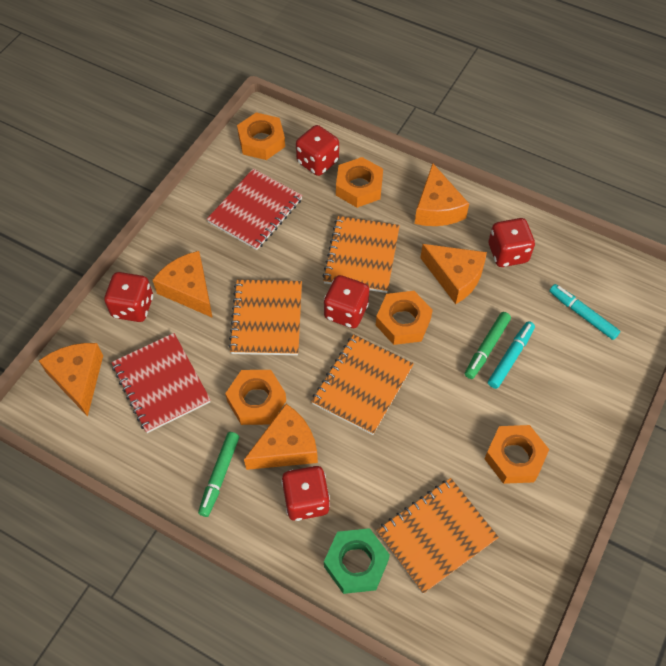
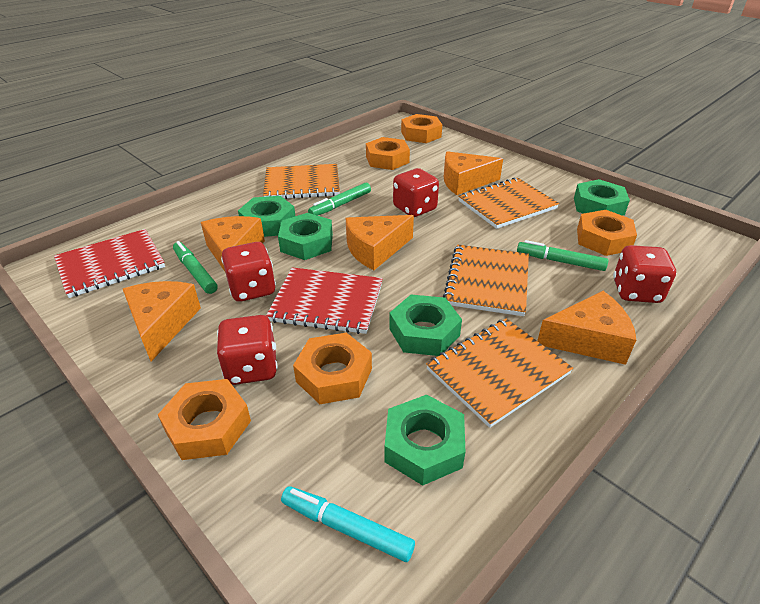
green marker: [198,432,239,517] [465,312,511,379] = 2 -> [173,241,217,294] [308,182,371,216] [517,240,609,271] = 3
green nut: [324,528,390,594] = 1 -> [238,196,295,237] [278,213,333,260] [385,395,465,486] [389,295,462,356] [574,179,630,216] = 5
red dice: [104,272,153,322] [281,466,330,521] [296,125,339,176] [324,275,369,328] [489,218,535,267] = 5 -> [217,315,278,385] [221,242,276,302] [393,168,439,217] [613,245,676,303] = 4
turquoise marker: [488,321,535,389] [549,284,620,340] = 2 -> [281,486,415,562] = 1

